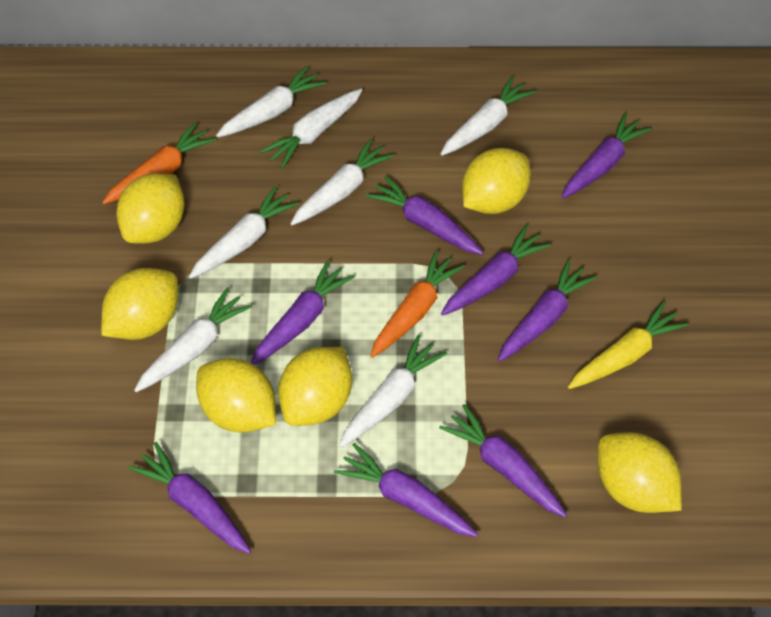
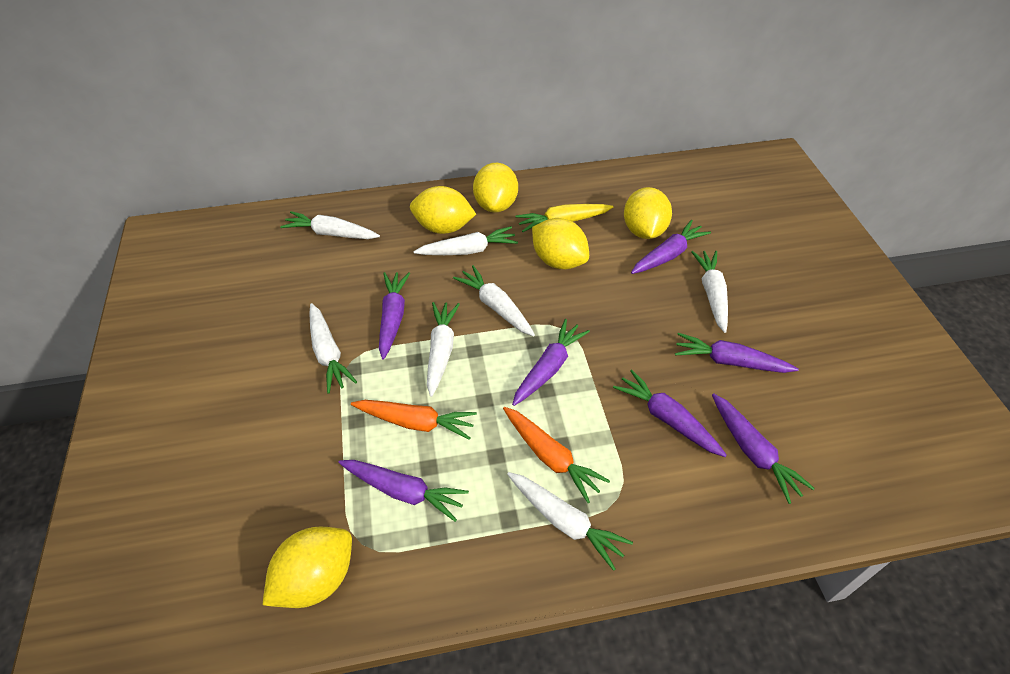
purple carrot: [128,442,251,554] [251,260,355,365] [334,443,478,537] [366,175,484,255] [439,404,567,517] [441,225,551,316] [498,259,597,362] [562,113,651,199] = 8 -> [338,460,469,522] [379,272,410,359] [512,319,590,406] [613,369,727,457] [631,220,711,274] [675,333,799,373] [712,393,815,504] = 7
yellow lemon: [101,268,178,340] [116,173,185,244] [196,358,276,433] [278,347,352,426] [462,148,531,214] [598,432,682,513] = 6 -> [263,527,352,608] [410,186,476,234] [473,163,518,213] [532,218,589,269] [624,187,672,239] = 5

